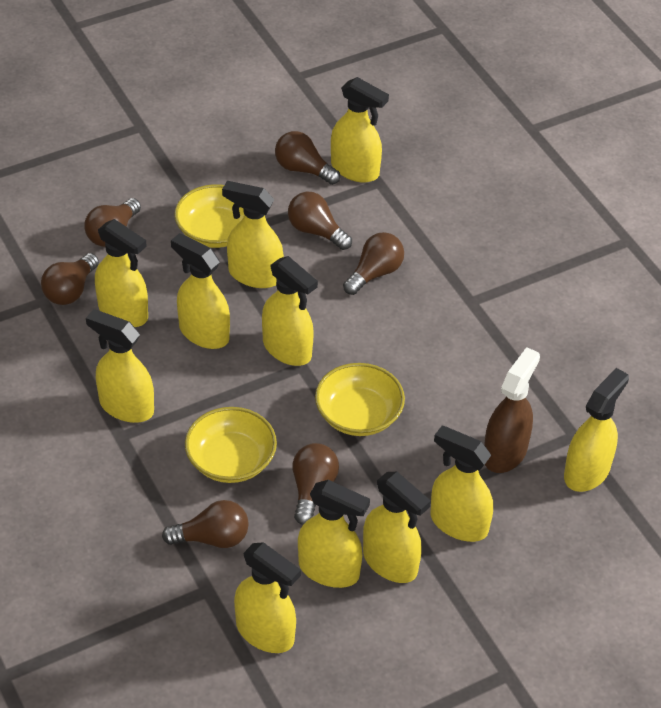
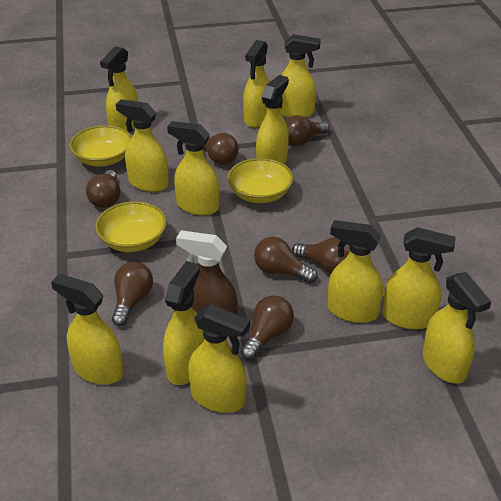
yellow spray bottle: [86,309,154,423] [95,219,148,327] [171,233,230,349] [222,181,284,288] [234,542,301,653] [262,256,318,366] [298,480,370,588] [331,77,389,183] [363,472,431,583] [430,426,493,542] [564,368,629,492] = 11 -> [51,274,123,385] [100,46,138,132] [116,99,169,192] [163,261,204,385] [167,121,219,215] [188,304,250,413] [243,40,270,128] [256,75,289,164] [279,34,321,118] [328,220,383,323] [382,227,456,330] [423,272,491,384] = 12

